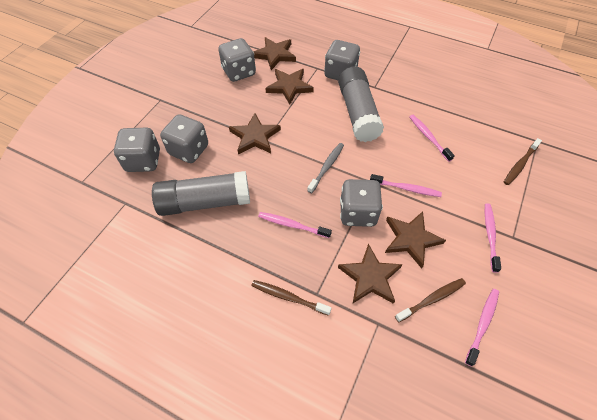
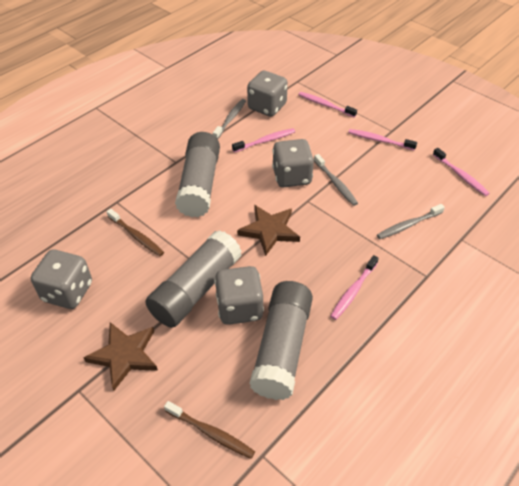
brown star: [229,113,281,154] [253,37,296,70] [265,69,314,104] [338,244,403,304] [385,212,446,268] = 5 -> [84,322,158,391] [237,205,300,256] = 2
brown toothbrush: [251,280,331,316] [395,278,466,322] [504,138,542,185] = 3 -> [107,209,164,256] [164,401,255,459] = 2
grey dice: [114,128,160,172] [160,114,208,163] [218,38,256,82] [324,40,360,80] [340,179,383,227] = 5 -> [31,250,92,309] [214,266,264,325] [247,71,288,117] [272,139,314,187] = 4
grey glue stick: [152,171,250,216] [338,66,384,142] = 2 -> [145,230,242,328] [175,132,220,217] [249,281,313,400] = 3
grey toothbrush: [307,143,344,193] = 1 -> [213,99,246,139] [314,154,358,206] [377,204,445,239] = 3

